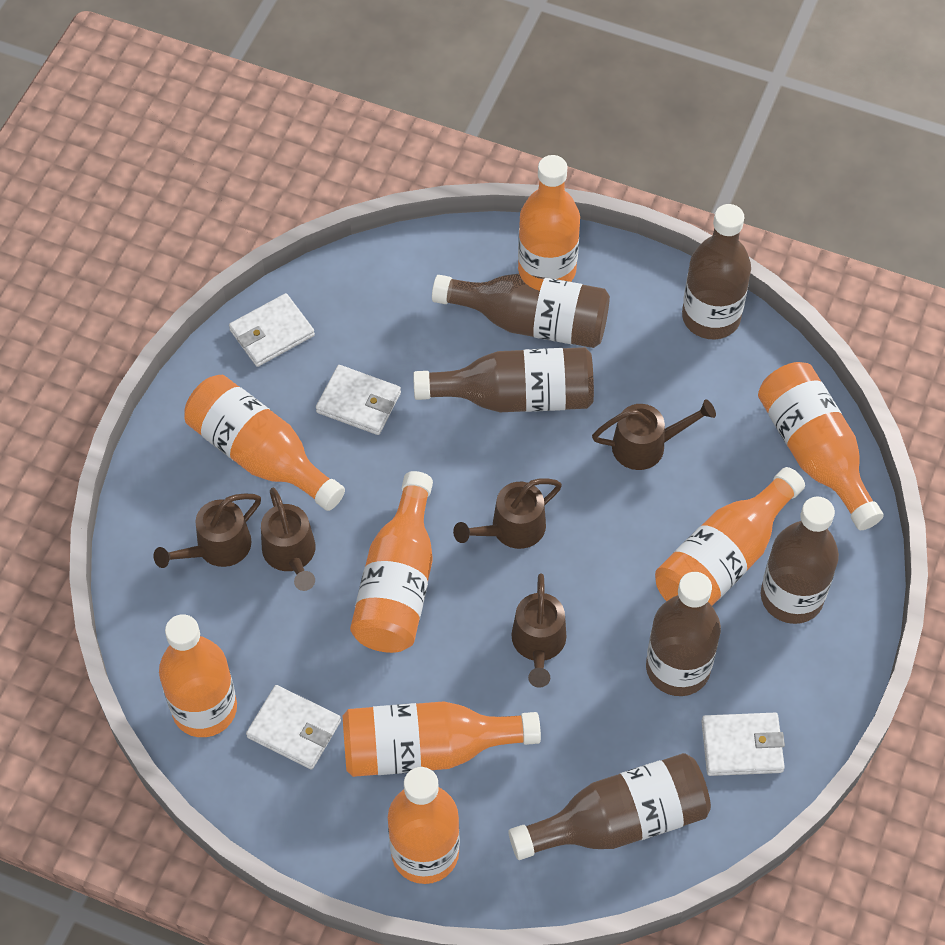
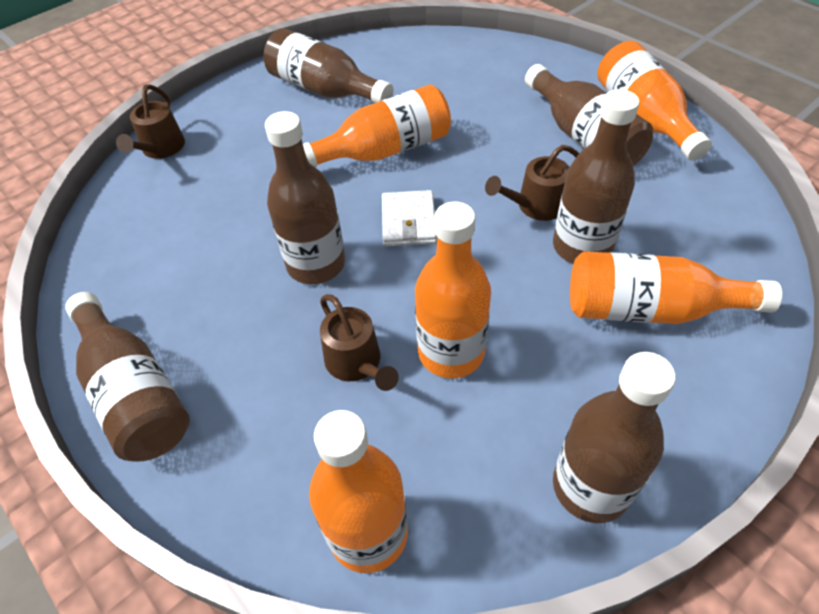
brown watering can: [154,493,261,568] [261,488,316,591] [453,478,562,549] [512,574,566,688] [592,399,716,470] = 5 -> [116,84,185,159] [320,294,399,391] [485,145,579,221] = 3
orange bottle: [159,614,237,737] [184,375,345,511] [343,701,541,777] [350,471,433,653] [388,767,460,884] [518,155,580,282] [655,467,805,606] [758,362,884,530] = 8 -> [303,84,451,167] [309,410,408,573] [415,201,491,378] [570,251,782,324] [597,41,712,161] = 5
white wallet: [229,293,315,367] [246,685,341,770] [316,365,401,435] [701,713,785,776] = 4 -> [382,190,437,246] = 1

